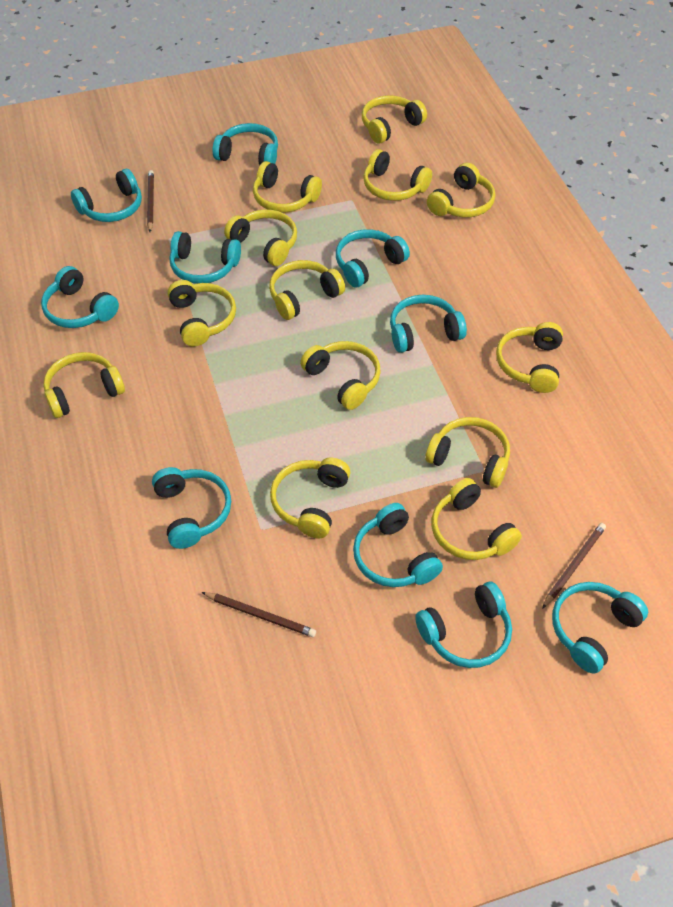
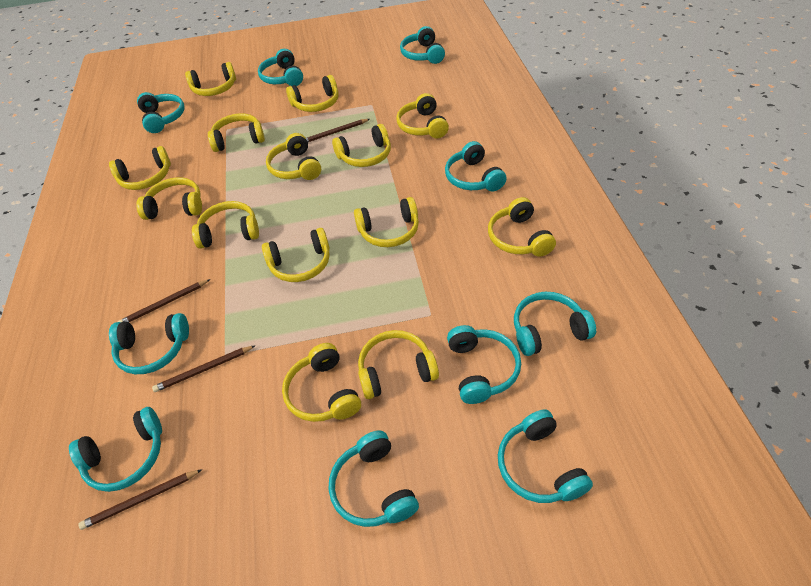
brown pencil: [147,170,154,232] [201,592,316,637] [542,523,606,609] = 3 -> [78,469,202,530] [118,279,210,322] [152,345,256,392] [306,119,370,142] = 4
yellow headphones: [43,352,125,418] [168,280,236,347] [224,209,297,266] [253,161,322,213] [269,260,345,320] [270,458,350,539] [300,341,381,410] [362,95,427,144] [363,149,432,201] [425,417,510,488] [427,163,495,217] [431,478,522,560] [496,322,563,393] = 13 -> [109,146,171,190] [136,177,202,220] [185,62,236,96] [192,201,259,249] [208,113,265,152] [262,228,330,282] [266,133,321,180] [282,343,361,422] [286,75,339,112] [332,124,391,167] [354,197,419,247] [358,330,439,399] [396,93,449,138] [488,197,556,257] = 14

